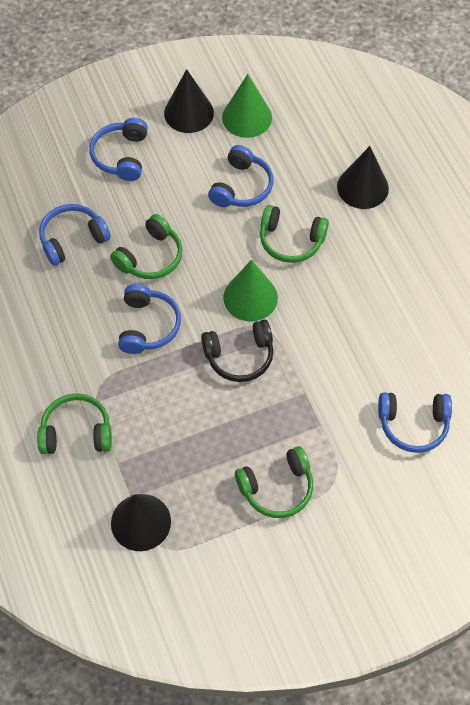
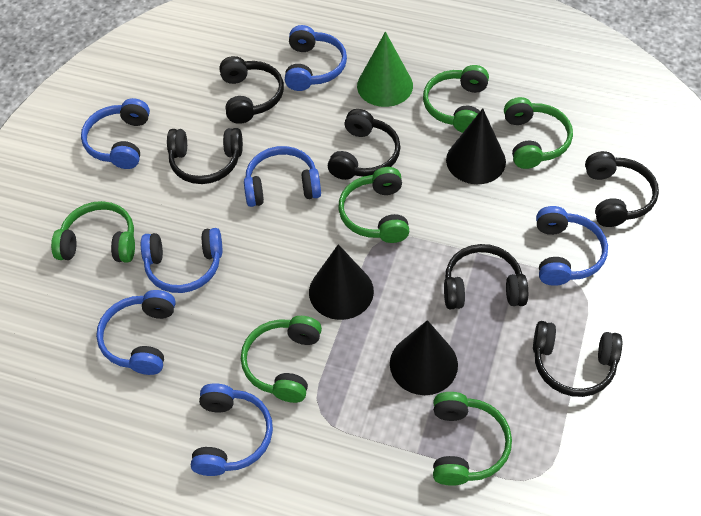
black headphones: [201,320,273,382] = 1 -> [167,128,243,184] [219,56,284,124] [328,109,400,180] [444,244,528,309] [533,321,622,397] [585,151,659,227] = 6
blue headphones: [39,204,111,266] [90,118,148,181] [118,284,181,354] [208,145,273,207] [378,392,452,453] = 5 -> [81,98,150,169] [96,290,176,375] [141,228,222,293] [191,383,273,476] [244,146,321,207] [285,25,347,91] [536,206,608,286] = 7
green cone: [222,74,272,138] [223,260,278,321] = 2 -> [357,32,413,107] = 1
green headphones: [37,393,112,454] [110,214,183,279] [235,446,313,518] [260,205,329,263] = 4 -> [51,201,135,263] [241,316,322,403] [338,167,409,243] [423,65,489,133] [433,392,512,486] [504,97,573,169] = 6

